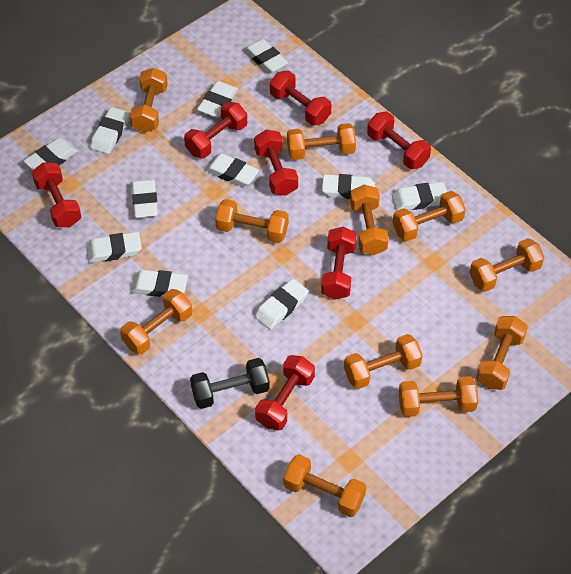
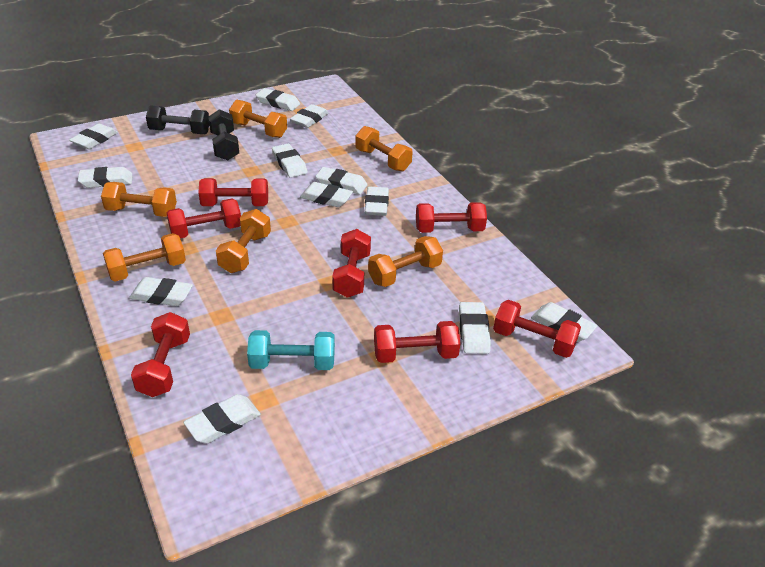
black dumbbell: [190,358,270,409] = 1 -> [146,105,209,134] [208,109,239,160] = 2
orange dumbbell: [120,289,192,355] [130,68,168,133] [215,199,288,243] [283,454,366,517] [287,123,356,160] [344,334,422,389] [350,184,389,255] [393,191,466,241] [399,376,478,417] [469,238,544,292] [476,316,528,390] = 11 -> [101,182,177,217] [103,233,186,281] [216,209,271,273] [229,99,287,138] [355,126,413,172] [368,236,443,287] = 6
turquoise dumbbell: none = 0 -> [247,330,335,370] = 1
white eraser: [24,138,78,170] [86,232,142,263] [90,107,129,154] [130,270,188,297] [132,179,158,218] [197,81,238,117] [205,153,259,187] [244,39,288,73] [255,279,309,329] [322,174,375,199] [392,182,447,211] = 11 -> [69,124,118,149] [78,167,133,188] [129,277,193,306] [183,394,261,444] [256,88,300,111] [272,144,308,178] [290,104,329,128] [300,182,353,207] [315,167,367,194] [365,187,389,216] [459,302,491,354] [531,302,597,342] = 12

